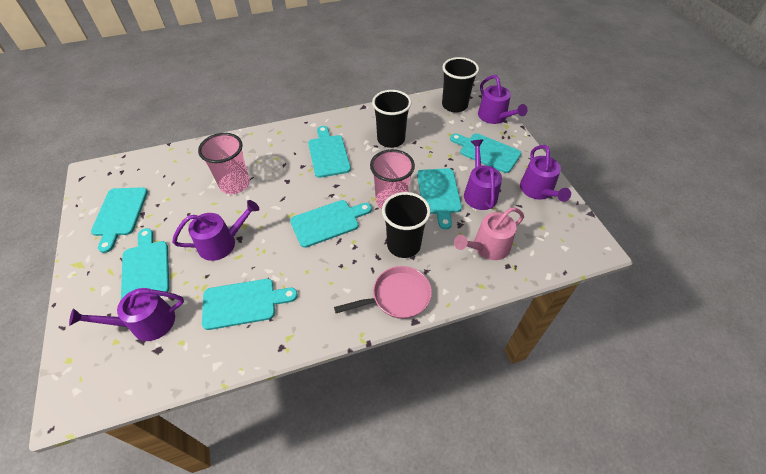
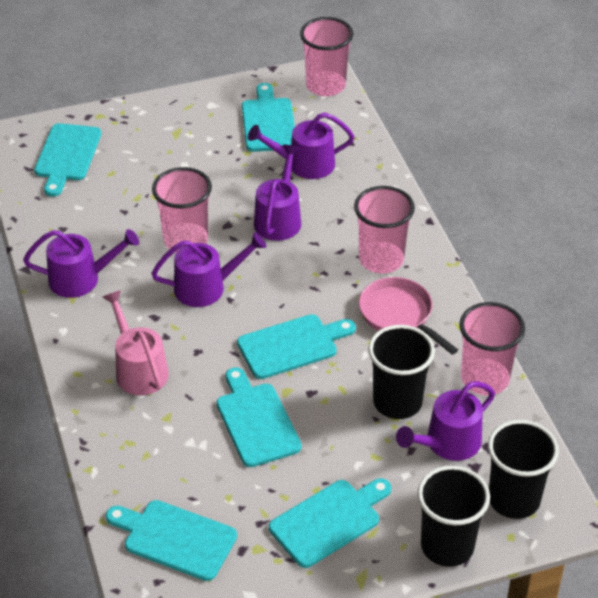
pink cup: [198,133,250,194] [370,149,415,209] = 2 -> [152,167,212,253] [300,17,353,96] [354,186,415,273] [459,302,525,395] = 4
turquoise cutting board: [91,187,148,253] [121,228,169,299] [202,279,298,330] [290,200,372,248] [308,126,351,178] [417,168,462,229] [450,133,521,173] = 7 -> [34,123,101,197] [106,500,237,581] [217,367,302,467] [237,314,356,379] [242,83,295,152] [269,478,391,568] = 6

